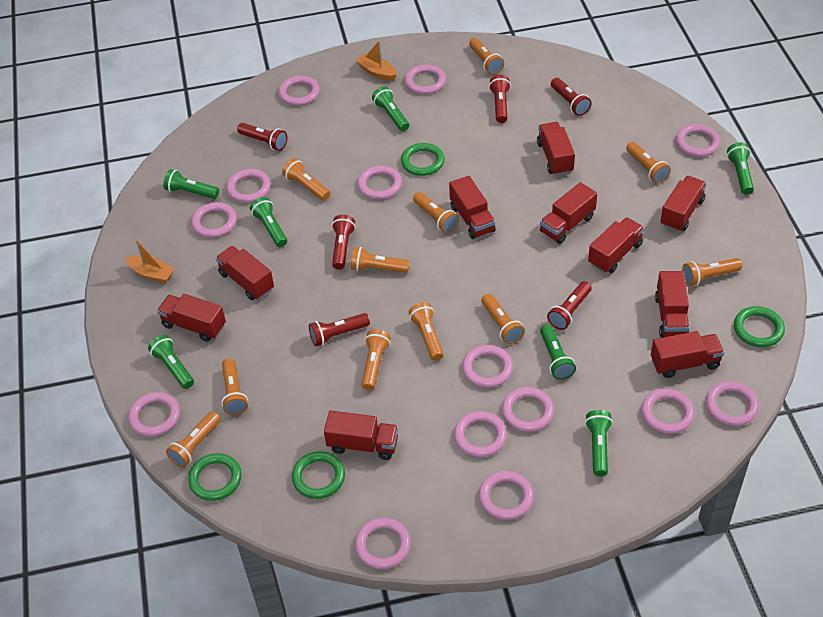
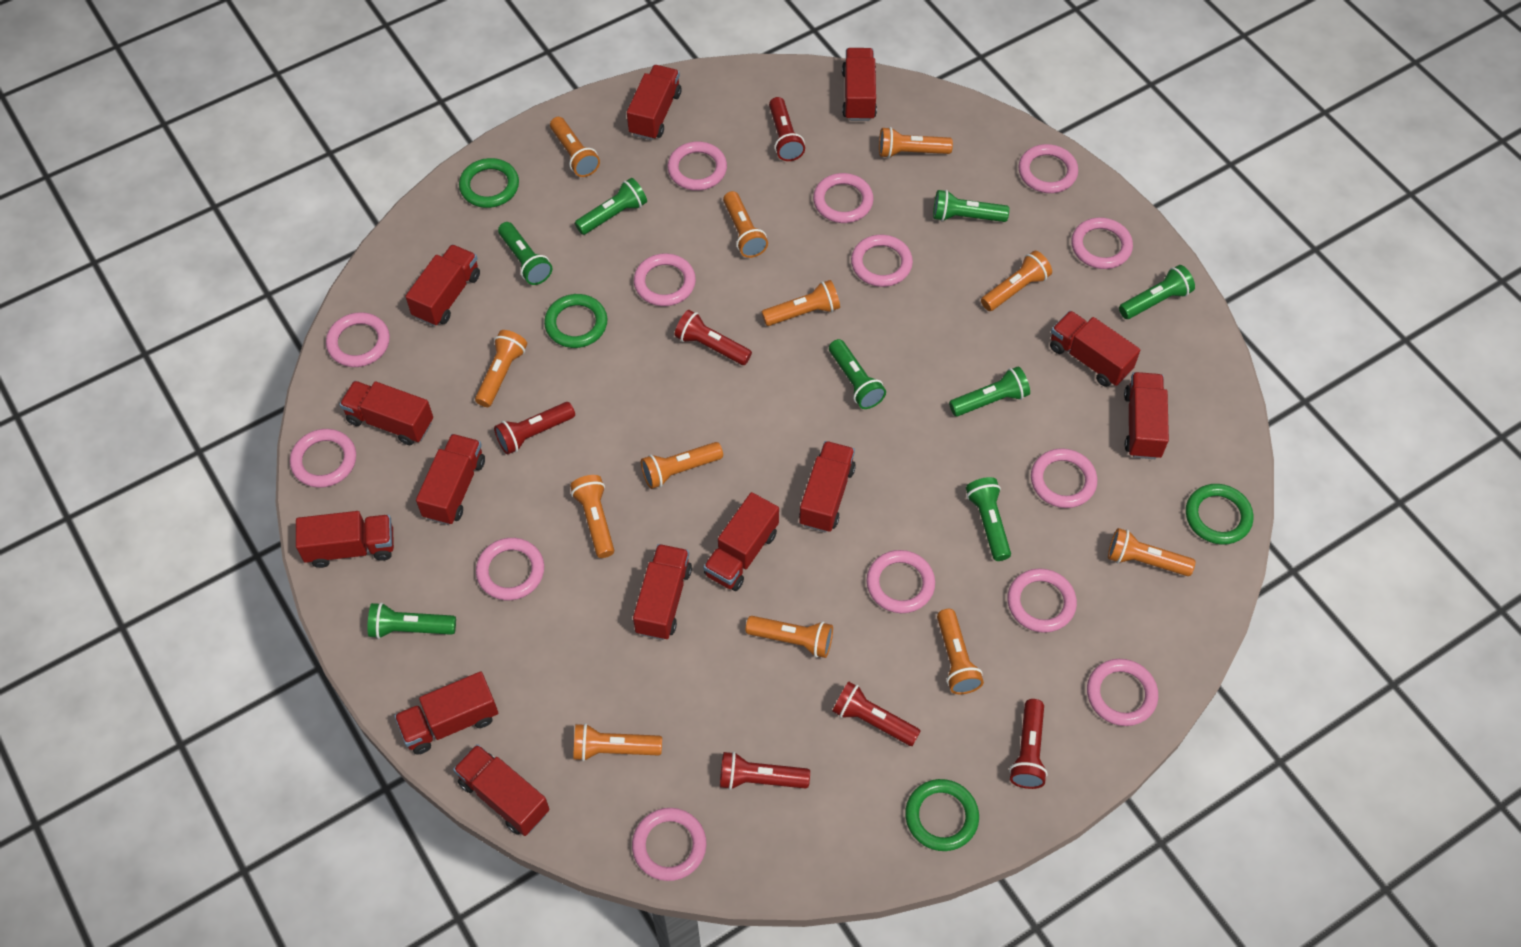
green flashlight: [148,335,194,389] [163,169,219,199] [250,197,287,247] [372,86,409,131] [540,324,576,380] [585,410,613,476] [727,142,754,195] = 7 -> [368,602,456,639] [498,222,552,285] [575,178,647,235] [829,339,886,409] [933,190,1009,222] [949,366,1030,416] [966,477,1011,561] [1119,265,1195,319] = 8
orange boat: [126,239,175,283] [356,41,397,81] = 2 -> none = 0
orange flashlight: [166,411,220,467] [221,358,248,415] [282,158,330,200] [351,247,410,273] [362,329,391,390] [409,302,443,361] [413,192,459,233] [469,38,504,75] [481,294,525,344] [626,142,671,184] [682,258,742,286] = 11 -> [475,330,527,407] [550,117,600,177] [570,475,614,558] [573,723,662,761] [641,442,723,489] [723,191,768,258] [746,616,833,658] [762,280,840,326] [879,127,953,158] [937,609,984,694] [981,251,1052,311] [1108,528,1195,576] = 12
red truck: [157,294,226,342] [216,246,274,300] [324,411,398,460] [449,176,496,239] [537,122,575,176] [540,182,597,244] [588,217,644,273] [651,331,724,378] [655,271,690,338] [660,176,707,232] = 10 -> [296,511,394,568] [339,381,433,445] [394,672,498,755] [405,244,480,326] [416,434,485,525] [453,744,550,836] [627,65,681,140] [633,544,692,640] [703,492,779,591] [799,441,856,533] [842,48,877,121] [1050,311,1140,387] [1124,372,1169,459] = 13

